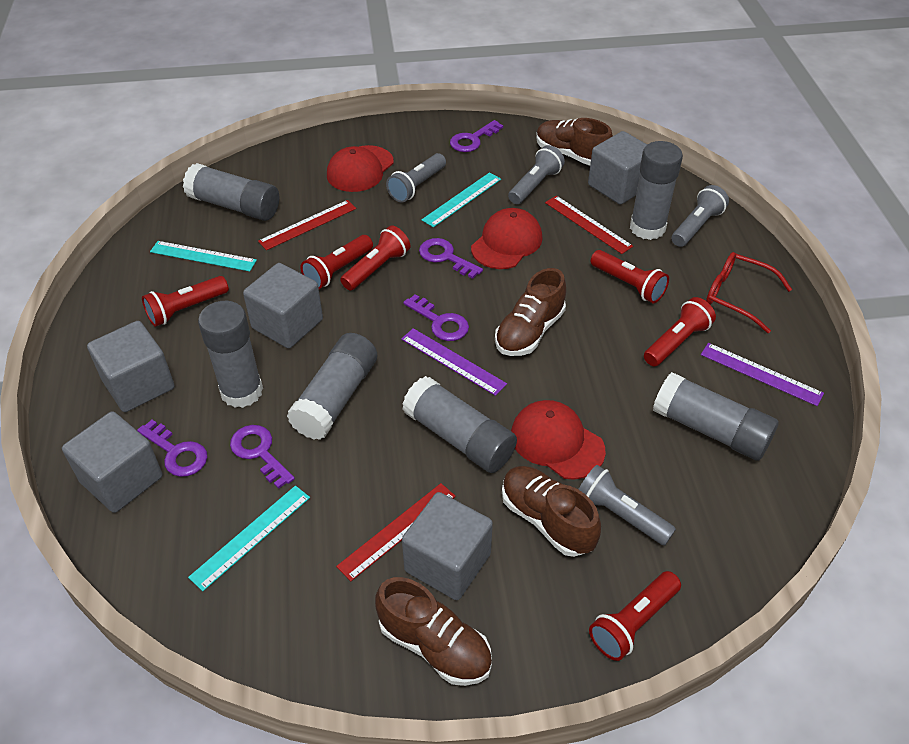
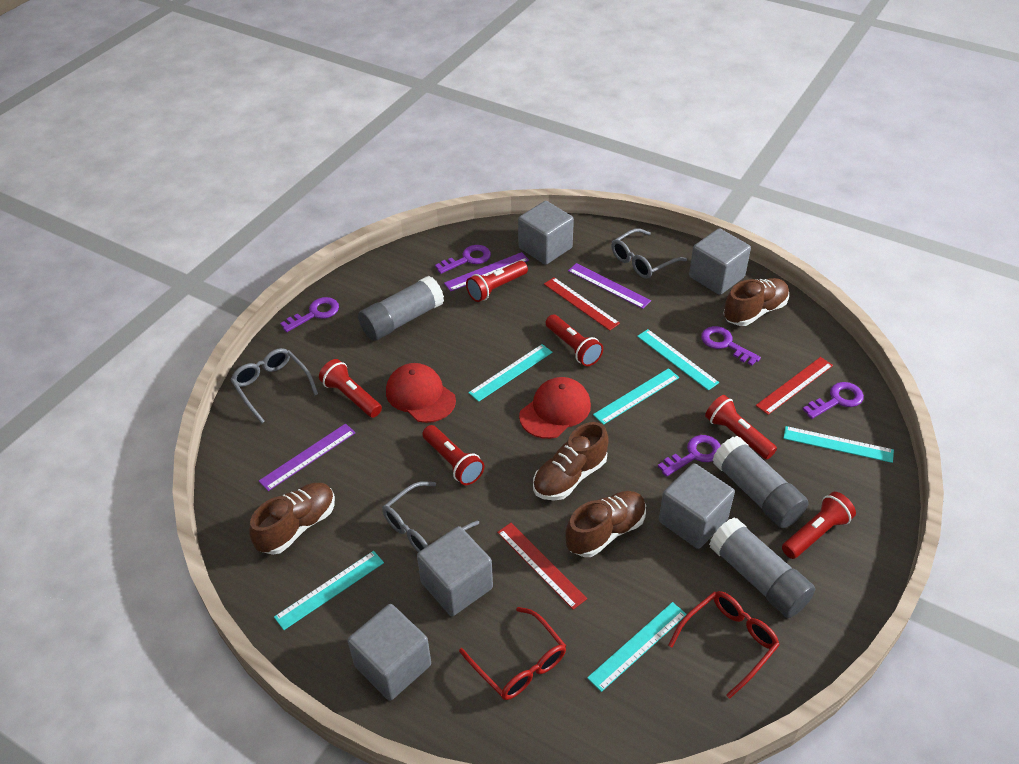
grey flashlight: [386,153,446,203] [508,145,565,204] [578,465,676,546] [671,185,729,247] = 4 -> none = 0
grey glasses: none = 0 -> [231,348,318,423] [382,481,479,553] [611,228,687,279] = 3
grey glue stick: [183,163,279,221] [198,301,263,408] [287,333,377,440] [402,376,517,473] [630,141,683,240] [653,372,779,461] = 6 -> [358,276,444,341] [709,518,815,618] [712,436,809,528] = 3
purple ruler: [401,328,507,396] [701,343,824,406] = 2 -> [259,423,355,491] [444,252,529,291] [568,263,651,309] = 3
red cap: [327,145,394,192] [471,208,543,269] [511,400,606,480] = 3 -> [386,363,456,423] [519,377,591,439] = 2
red glasses: [706,252,792,333] = 1 -> [459,607,566,700] [668,591,780,699] = 2
turquoise ruler: [150,241,257,271] [188,486,310,591] [421,172,501,227] = 3 -> [274,551,384,630] [468,344,553,402] [587,602,687,692] [593,368,679,425] [637,329,719,391] [783,426,894,463] = 6

